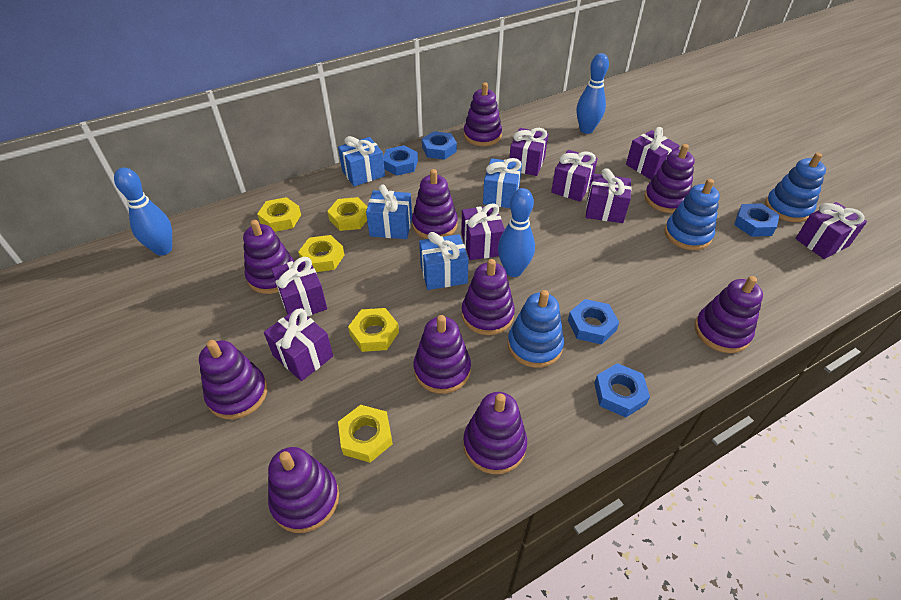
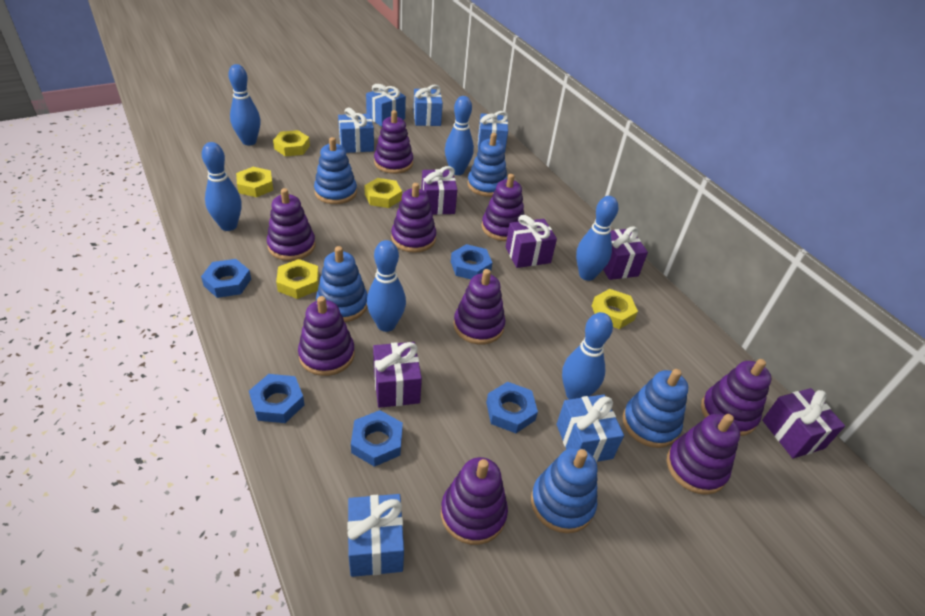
blue bowling pin: [114,167,172,256] [498,188,535,277] [577,53,609,134] = 3 -> [202,142,242,231] [228,64,261,145] [367,240,406,332] [445,96,474,175] [562,312,613,399] [576,196,618,281] = 6
blue gift: [338,136,385,186] [366,185,412,239] [419,232,469,290] [483,158,522,208] = 4 -> [338,108,374,153] [347,494,404,577] [366,84,406,127] [413,85,443,126] [478,111,508,153] [557,394,624,462] = 6
blue stacking toy: [508,290,564,368] [665,179,720,250] [765,153,826,222] = 3 -> [314,137,357,204] [316,246,368,322] [467,133,507,197] [531,448,597,533] [623,369,688,448] = 5
purple gift: [264,308,333,381] [271,257,327,316] [461,203,505,260] [509,128,548,176] [551,150,598,202] [586,168,632,223] [626,127,680,180] [795,202,867,259] = 8 -> [373,342,422,408] [421,166,457,215] [506,215,557,268] [603,226,648,280] [762,388,845,459] = 5
purple stacking toy: [199,340,267,419] [243,220,294,294] [268,447,339,533] [412,169,458,239] [414,315,471,394] [461,259,515,335] [463,392,527,474] [464,82,502,146] [645,144,695,213] [695,276,763,353] = 10 -> [267,188,315,261] [298,296,355,376] [374,110,413,174] [391,183,436,253] [441,457,508,545] [454,269,505,344] [481,174,524,241] [667,414,740,495] [701,359,771,436] = 9

